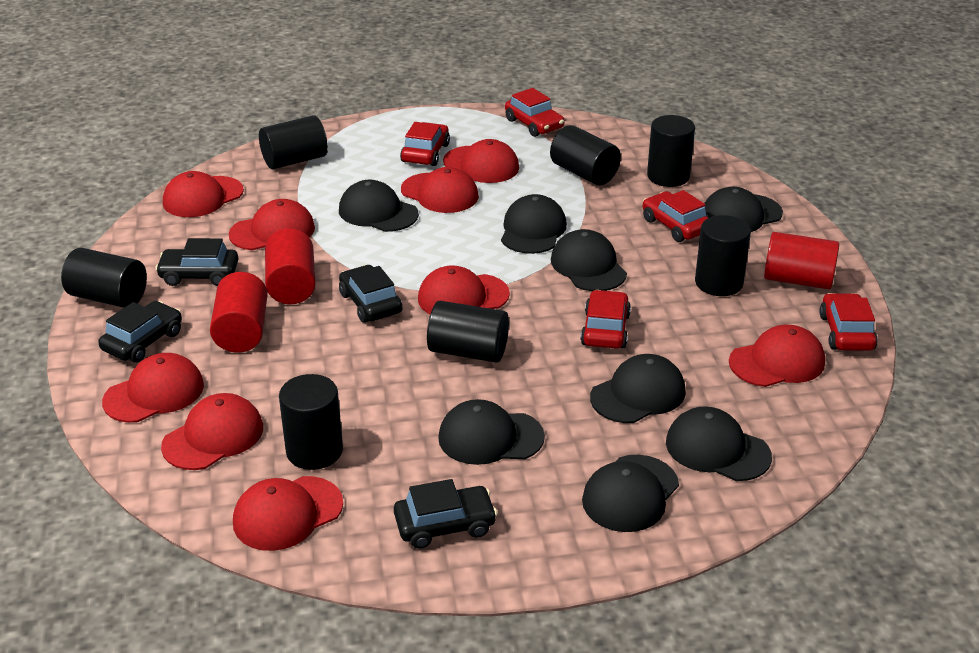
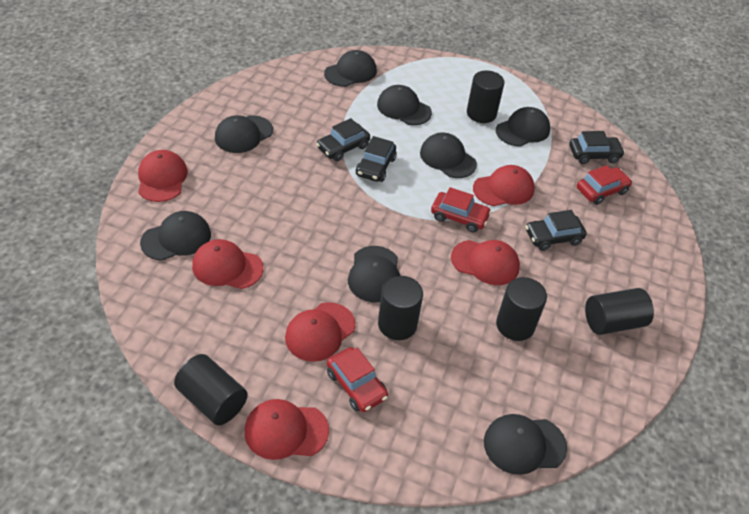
black cylinder: [61,248,147,308] [259,115,328,169] [279,374,343,470] [427,301,509,363] [550,125,621,185] [647,115,695,187] [695,215,751,296] = 7 -> [174,354,248,425] [378,276,423,340] [467,70,504,123] [496,277,547,341] [585,288,654,335] = 5
red cap: [102,353,204,423] [161,393,263,470] [163,171,244,217] [229,199,315,250] [233,476,343,551] [401,167,479,213] [418,265,510,314] [443,139,519,183] [729,325,825,387] = 9 -> [138,150,188,202] [192,239,264,289] [245,399,329,460] [285,302,356,362] [451,240,520,285] [473,165,535,206] = 6
red car: [400,122,450,166] [505,88,564,137] [580,290,631,349] [643,190,708,242] [819,293,878,351] = 5 -> [327,347,388,412] [431,187,492,233] [577,165,632,205] = 3
red cylinder: [210,272,268,353] [265,228,316,304] [764,232,839,289] = 3 -> none = 0

